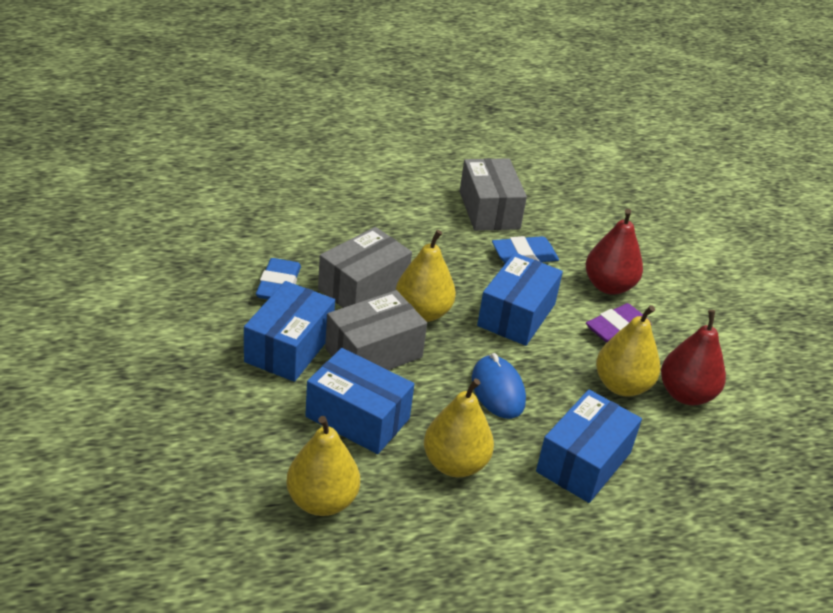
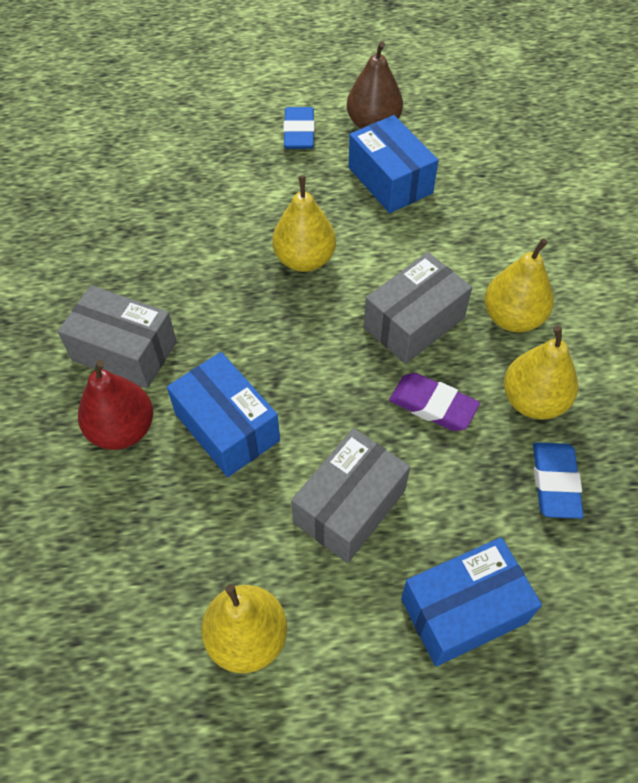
blue box: [244,281,335,382] [305,348,414,454] [477,253,563,346] [536,390,642,503] = 4 -> [167,352,280,477] [348,115,438,213] [401,537,542,666] = 3
blue mouse: [471,353,526,419] = 1 -> none = 0
brown pear: none = 0 -> [347,41,403,129] = 1
red pear: [586,209,643,295] [661,310,726,405] = 2 -> [78,360,153,450] = 1

